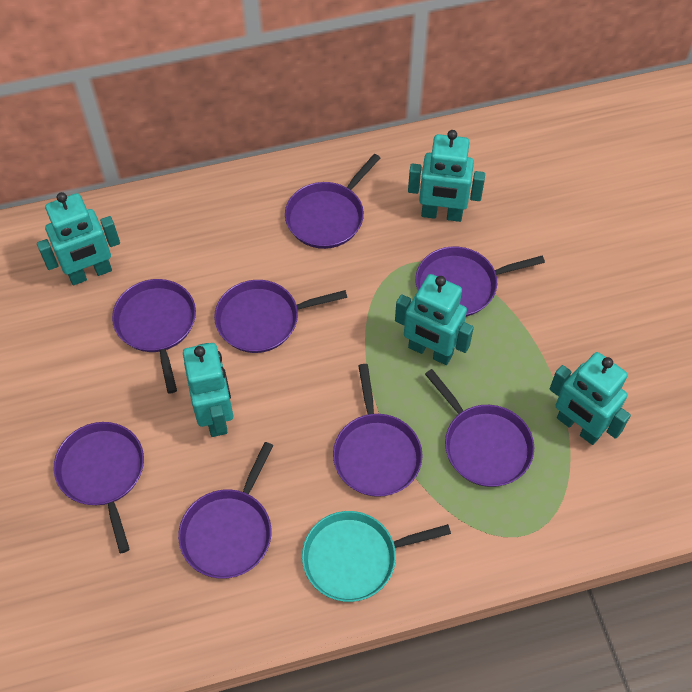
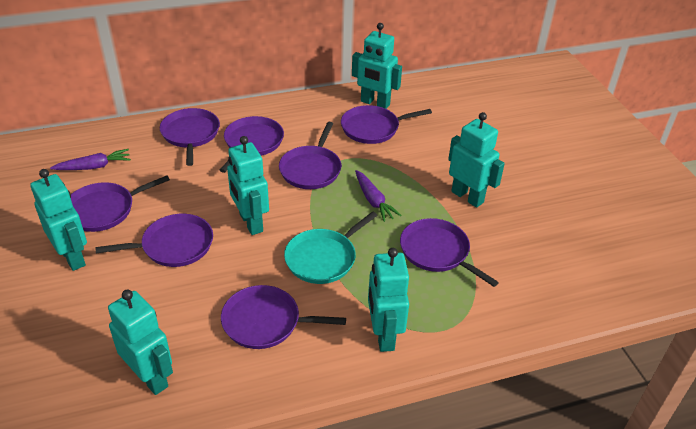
purple carrot: none = 0 -> [50,149,131,170] [355,170,401,222] = 2
turquoise robot: [37,192,120,285] [183,343,233,437] [395,274,474,365] [408,130,485,222] [550,352,631,445] = 5 -> [30,169,87,271] [108,290,173,395] [227,136,269,235] [352,23,402,109] [368,248,409,352] [448,112,505,208] = 6

